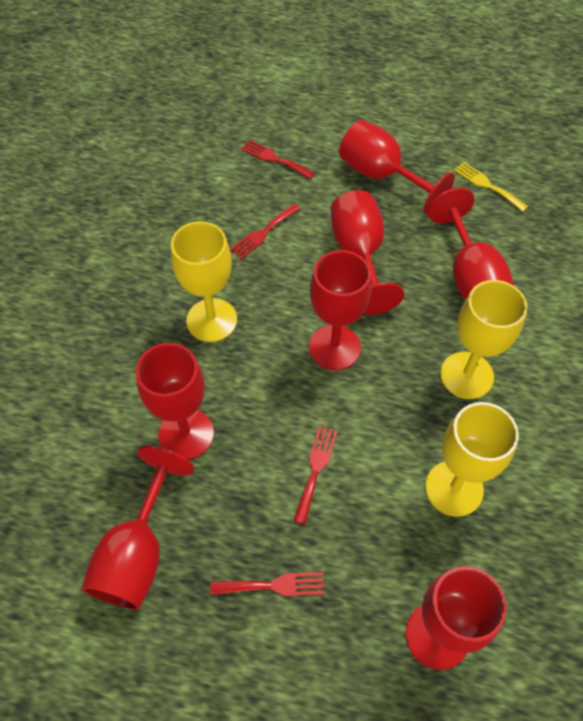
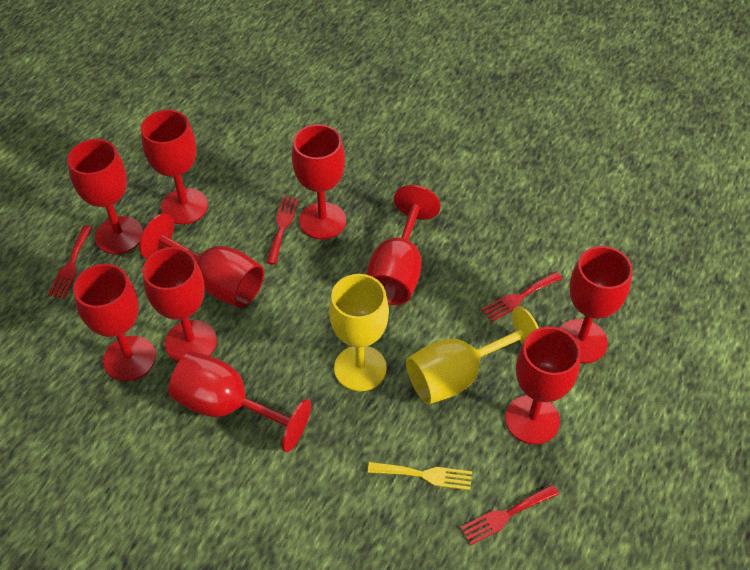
red goblet: [82,446,194,610] [136,343,214,460] [309,250,371,370] [330,190,404,315] [339,120,455,215] [406,566,506,670] [427,188,514,300] = 7 -> [67,139,143,254] [73,264,156,381] [139,213,264,308] [141,110,208,224] [142,247,217,362] [168,351,311,452] [292,124,346,239] [366,185,441,305] [505,327,581,444] [559,246,633,363] = 10
yellow goblet: [171,221,237,342] [425,402,519,517] [440,280,527,399] = 3 -> [329,274,389,391] [406,306,539,404] = 2

